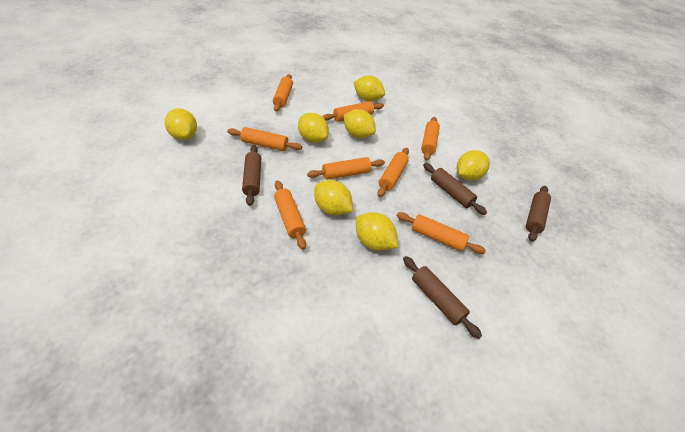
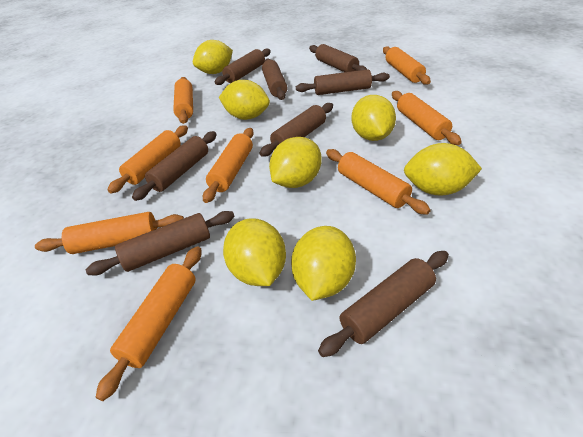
brown rolling pin: [242,145,261,206] [403,256,482,339] [423,163,487,215] [526,186,551,242] = 4 -> [86,211,234,275] [132,131,217,201] [215,49,271,85] [260,103,333,157] [262,59,287,100] [296,69,390,95] [309,44,367,72] [318,251,449,357] = 8

